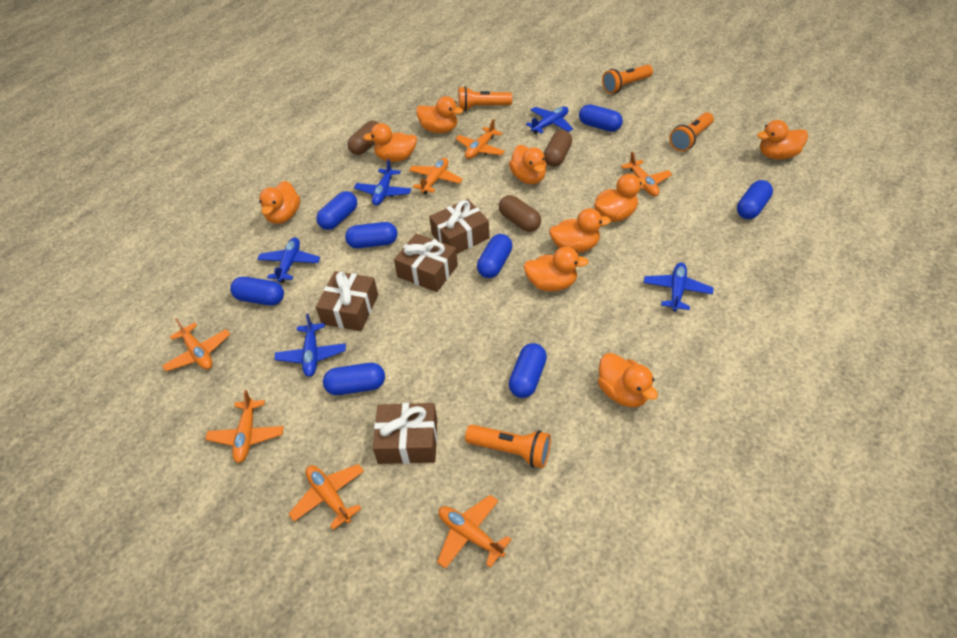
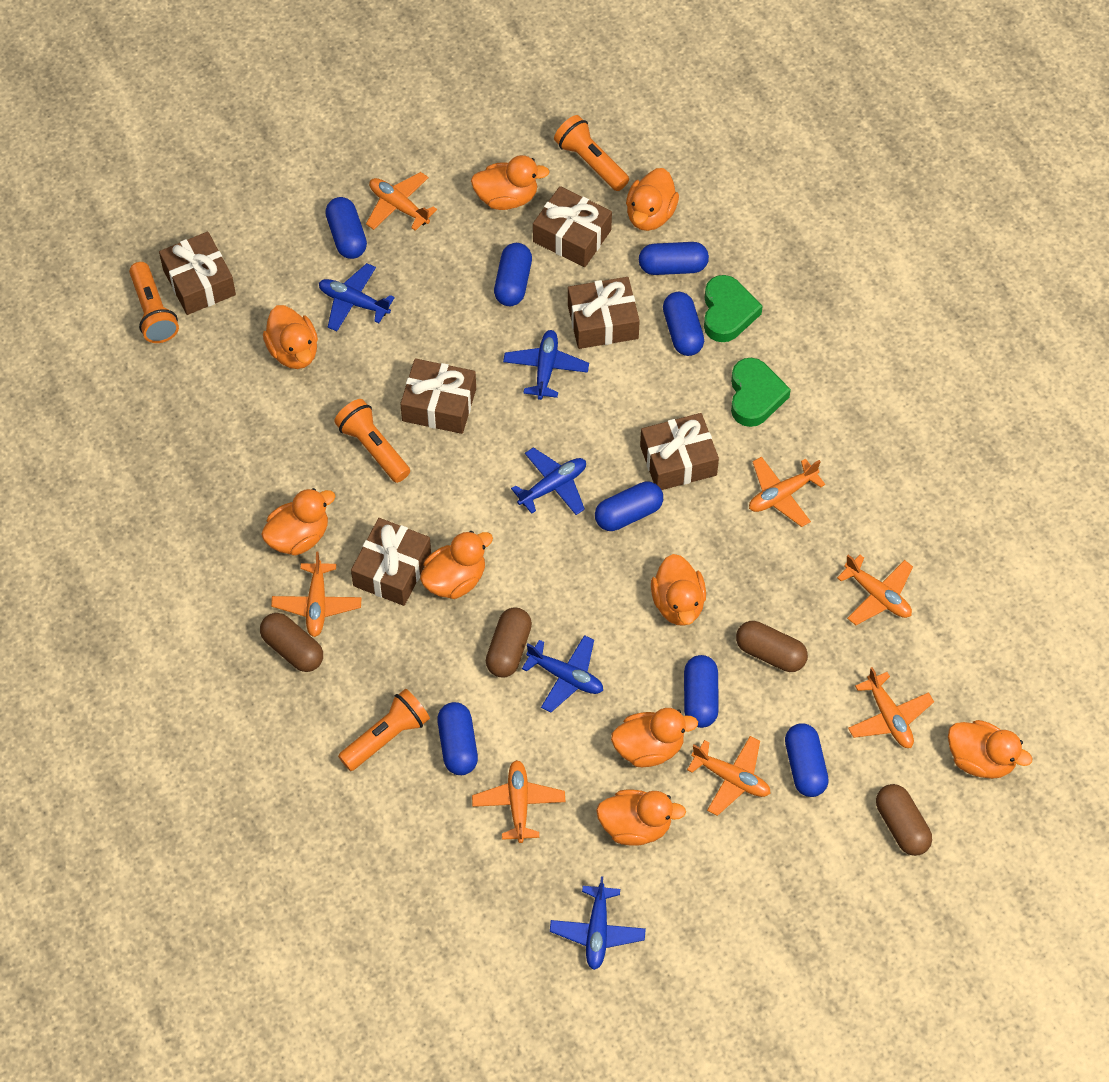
brown capsule: [347,121,378,155] [499,195,541,232] [544,130,572,167] = 3 -> [260,613,323,672] [486,607,532,677] [736,621,808,672] [876,784,932,856] = 4
brown gift: [316,271,378,331] [373,403,437,464] [394,233,458,292] [429,199,490,254] = 4 -> [159,232,236,315] [351,518,431,606] [400,358,476,434] [533,186,612,267] [568,277,640,349] [640,413,719,490] = 6
green heart: none = 0 -> [704,275,763,342] [731,358,791,427] = 2

